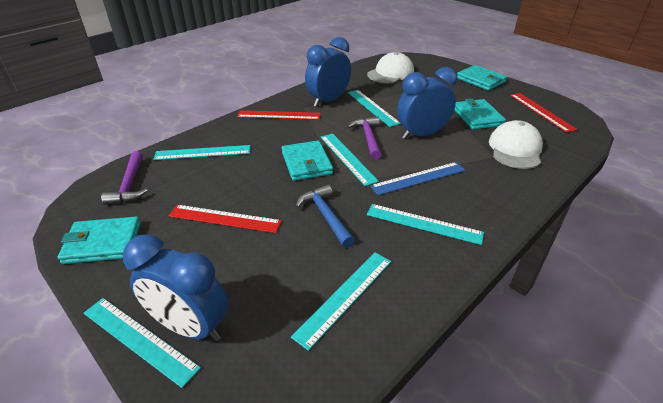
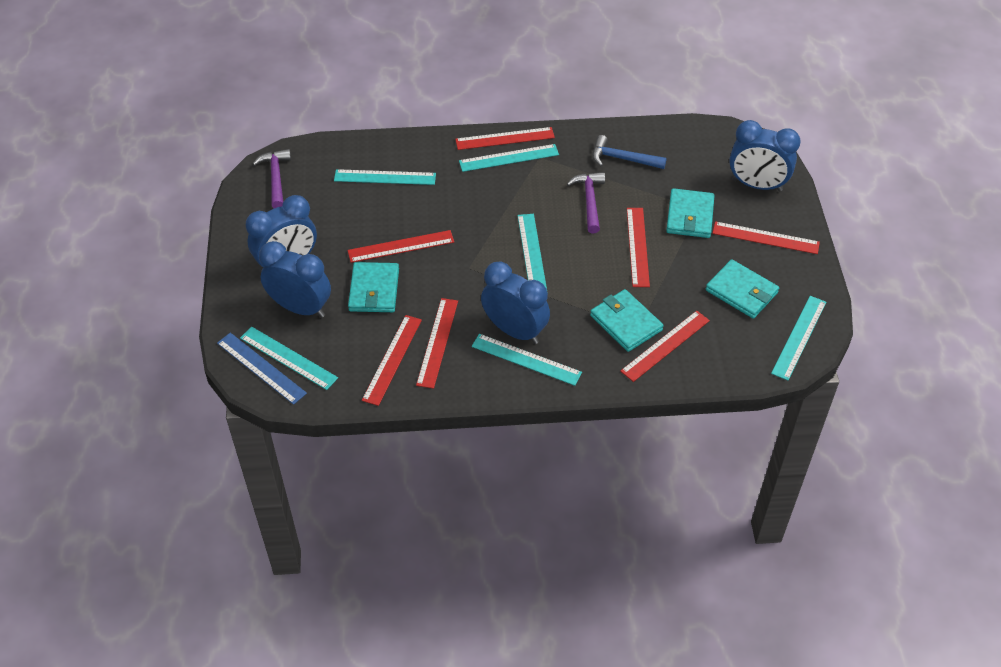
blue clock: [123,234,228,341] [305,37,351,107] [397,67,458,139] = 3 -> [246,195,317,267] [259,241,331,318] [481,261,550,344] [729,120,801,191] = 4
red ruler: [169,205,282,233] [237,110,321,120] [510,93,578,133] = 3 -> [348,230,454,263] [362,315,422,406] [416,298,458,389] [455,127,555,150] [621,311,710,382] [627,208,650,287] [712,221,820,254] = 7
white cap: [367,52,414,83] [489,120,543,169] = 2 -> none = 0

